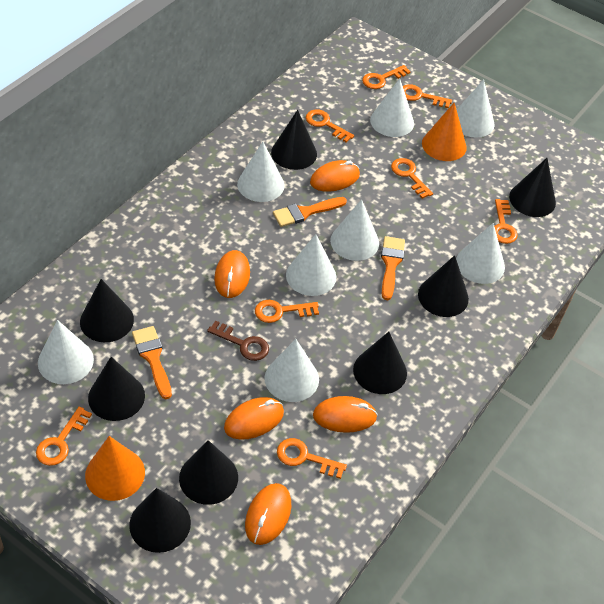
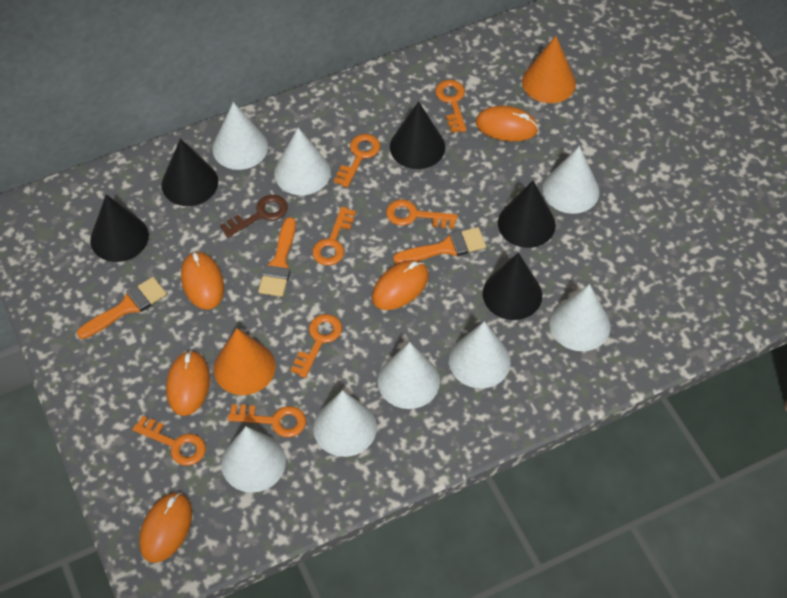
black cone: [80,279,134,342] [88,357,145,421] [129,488,191,553] [179,440,238,505] [271,110,317,170] [353,332,407,394] [418,255,469,317] [509,158,556,217] = 8 -> [90,194,149,262] [161,138,218,206] [390,101,445,169] [483,253,542,320] [498,180,556,248] = 5
orange key: [36,407,92,466] [255,300,319,323] [277,438,347,479] [306,110,354,142] [362,65,411,89] [391,158,433,199] [403,84,452,108] [494,199,518,244] = 8 -> [132,416,206,466] [227,404,306,437] [291,314,342,378] [312,207,356,266] [334,134,380,188] [386,199,458,229] [435,80,467,133] = 7

